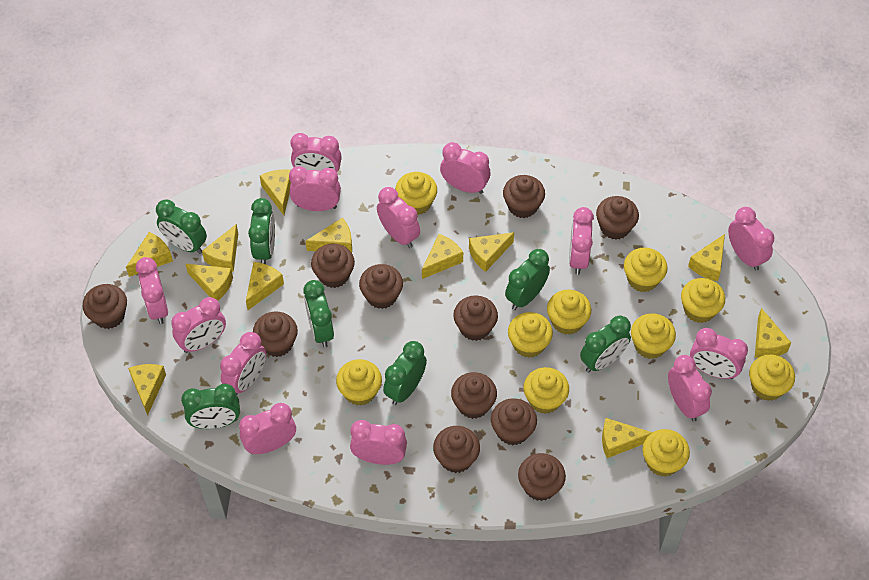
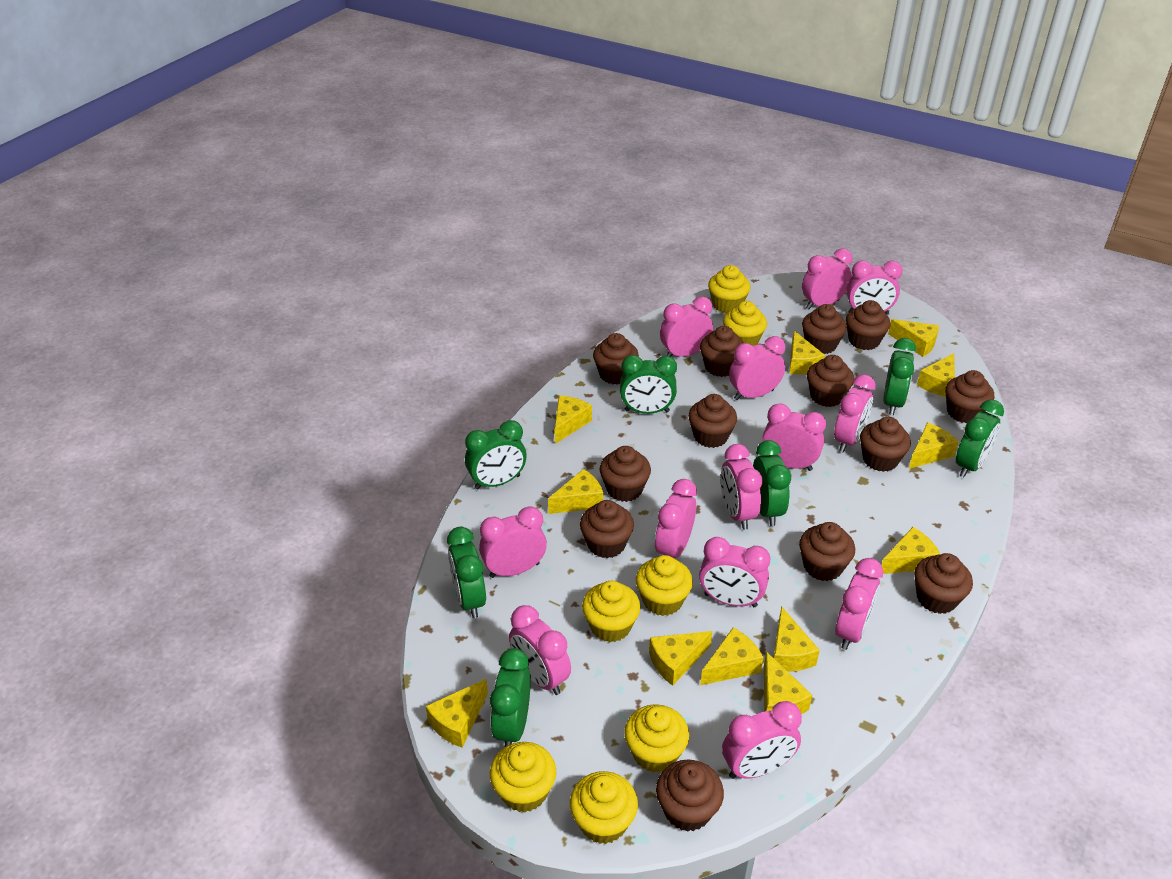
brown cupcake: [82,284,127,329] [253,312,298,357] [311,244,355,288] [359,264,403,309] [433,426,480,473] [451,372,497,419] [453,295,498,341] [491,398,537,446] [503,175,545,218] [518,453,566,501] [596,196,639,240] = 11 -> [580,500,634,558] [593,333,639,385] [599,446,651,502] [656,760,724,832] [688,394,737,448] [700,326,744,377] [799,522,855,581] [802,304,847,354] [807,355,854,407] [846,300,891,350] [860,417,911,472] [914,553,973,614] [945,370,994,423] = 13
yellow cupcake: [336,359,382,406] [395,172,437,215] [508,312,553,358] [524,367,569,414] [547,290,591,335] [624,248,668,292] [631,313,676,359] [642,429,690,477] [681,278,725,323] [749,355,795,401] = 10 -> [490,742,556,813] [570,771,638,844] [582,581,640,642] [624,704,689,773] [636,555,693,616] [708,265,751,313] [723,301,767,346] = 7

